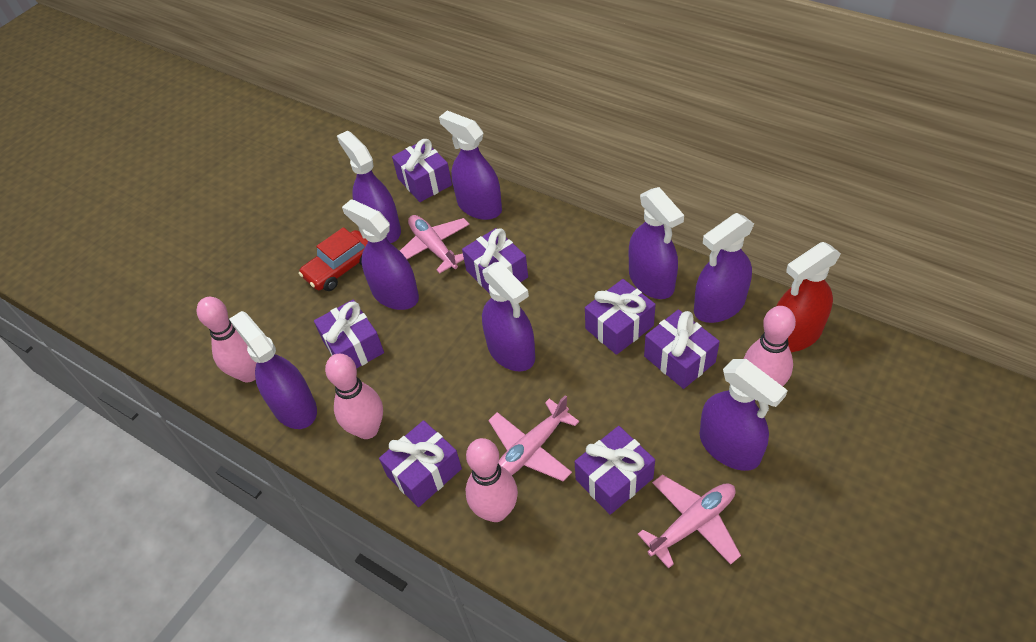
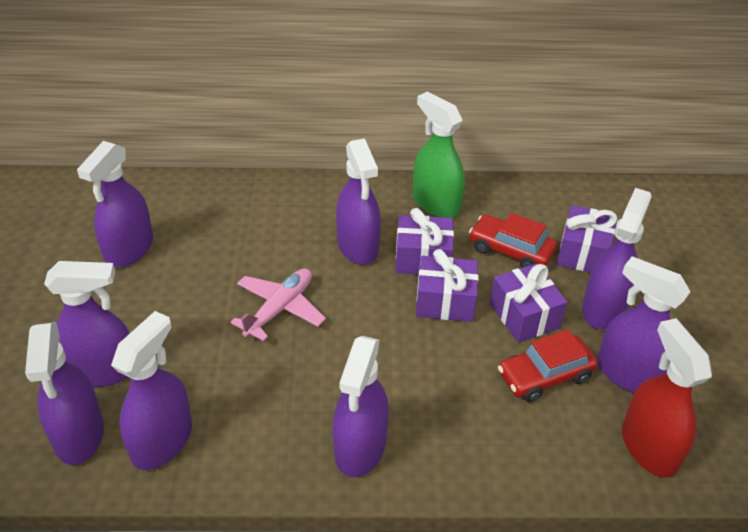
green spray bottle: none = 0 -> [413,91,465,218] = 1
pink bowling pin: [196,297,257,382] [325,354,383,439] [465,438,518,522] [744,306,796,386] = 4 -> none = 0
pink plane: [400,215,470,274] [488,395,579,481] [638,475,741,569] = 3 -> [231,268,326,341] = 1
purple gift: [314,300,384,369] [379,420,462,507] [392,139,452,202] [462,228,528,294] [575,426,655,515] [585,279,656,355] [644,309,720,389] = 7 -> [396,208,454,274] [416,249,479,322] [490,264,567,342] [557,205,617,273] = 4
red car: [299,227,368,291] = 1 -> [469,213,557,268] [498,329,598,402] = 2

